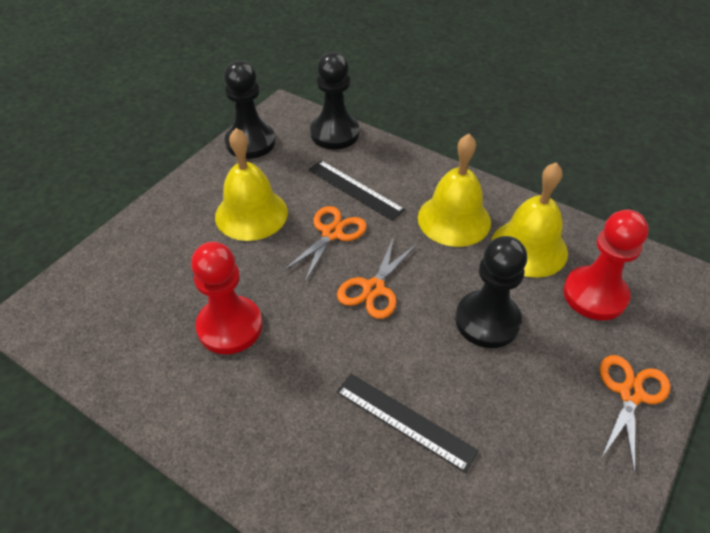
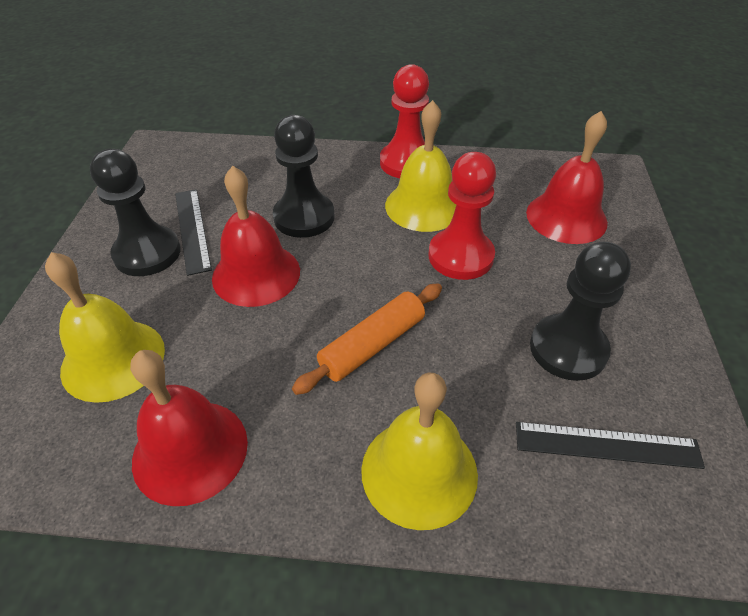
orange rolling pin: none = 0 -> [292,283,442,395] = 1
orange scissors: [282,206,367,282] [337,236,417,319] [600,355,670,474] = 3 -> none = 0
red bell: none = 0 -> [130,350,248,506] [212,166,300,307] [526,111,608,244] = 3

